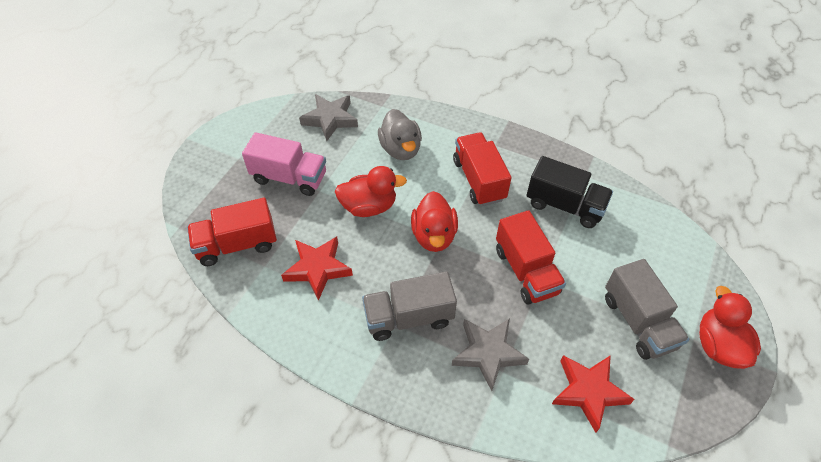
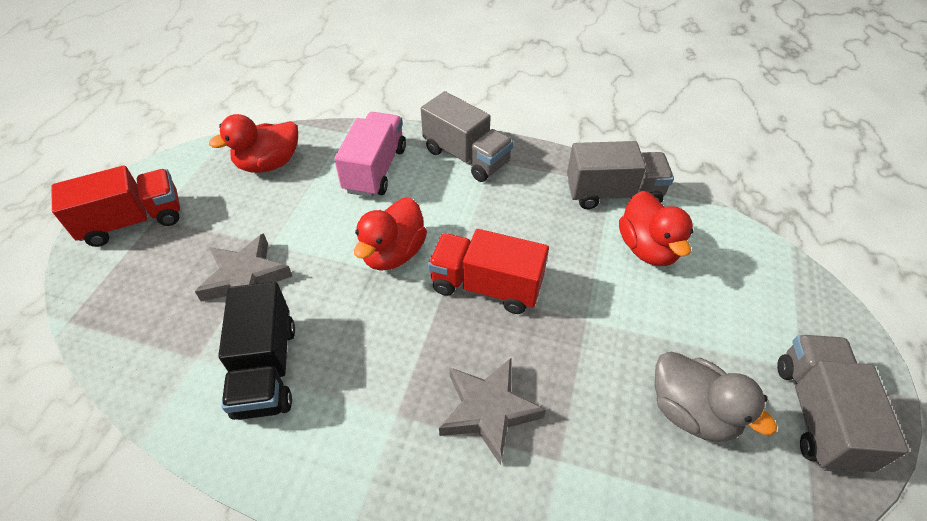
grey truck: [362,272,457,341] [605,259,690,360] = 2 -> [421,91,513,182] [567,141,674,209] [777,335,909,474] = 3
red star: [281,237,353,301] [552,355,635,433] = 2 -> none = 0
red truck: [187,198,277,266] [453,132,511,206] [496,210,566,304] = 3 -> [52,165,180,247] [428,229,549,314] = 2

